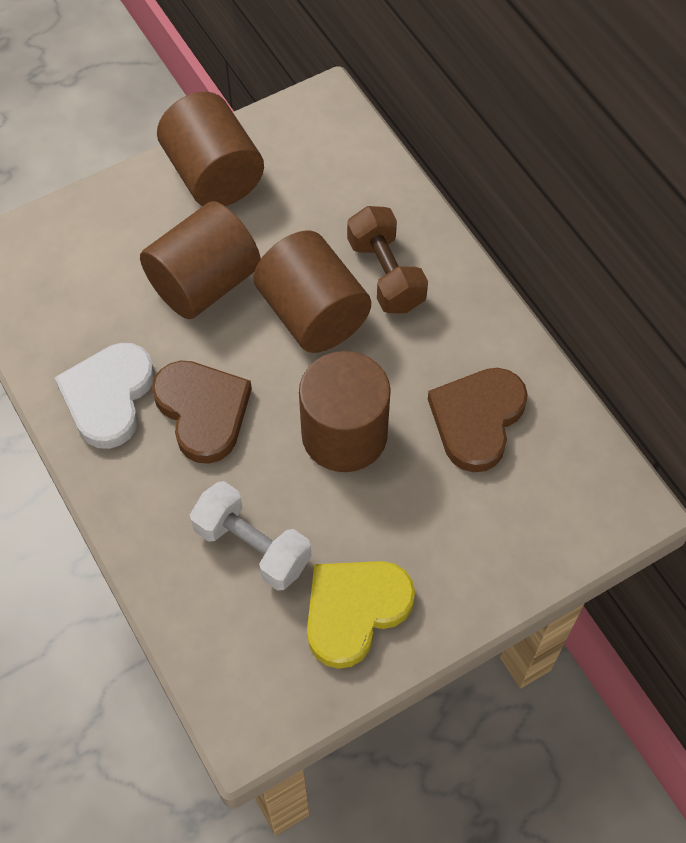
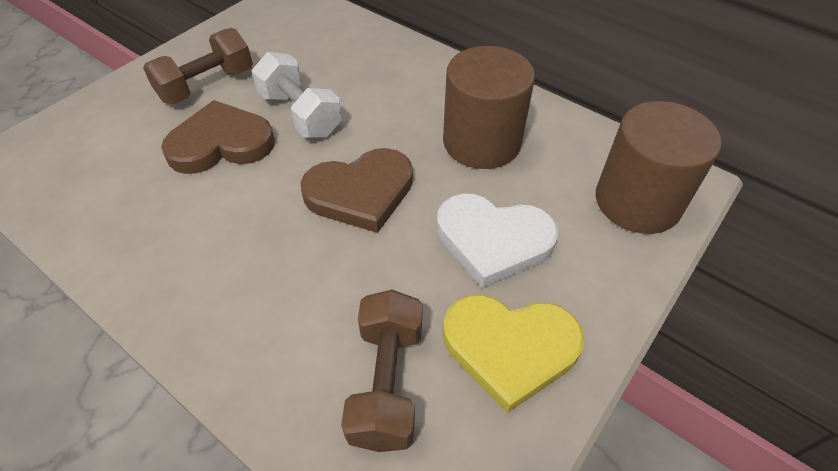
brown cylinder: [140,201,261,319] [157,92,264,206] [253,231,371,353] [299,351,391,472] = 4 -> [443,46,535,169] [596,101,722,234] = 2
brown dumbbell: [347,206,428,313] = 1 -> [143,28,253,104] [341,289,423,452] = 2

